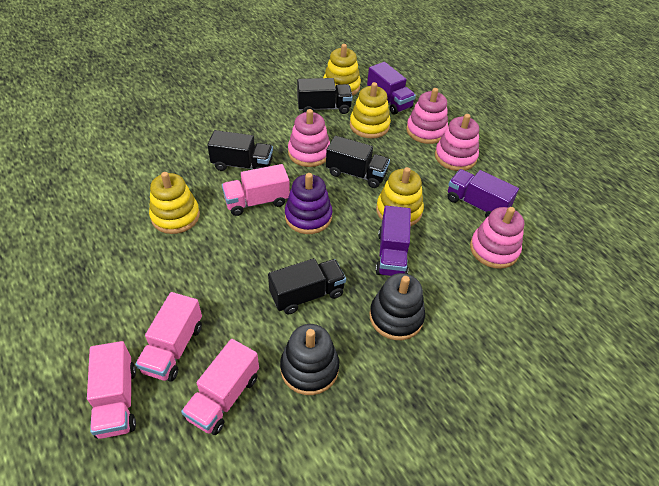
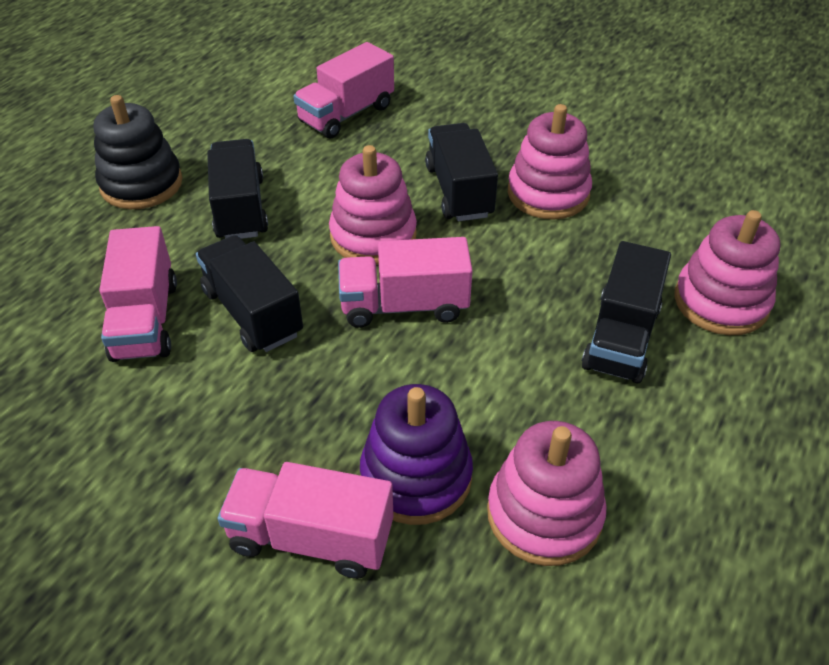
black stacking toy: [280,324,339,395] [369,273,425,340] = 2 -> [93,95,183,209] = 1
purple truck: [367,62,416,115] [375,206,411,276] [447,169,519,218] = 3 -> none = 0
yellow stacking toy: [149,172,200,234] [323,44,361,96] [350,82,391,138] [376,167,424,226] = 4 -> none = 0

